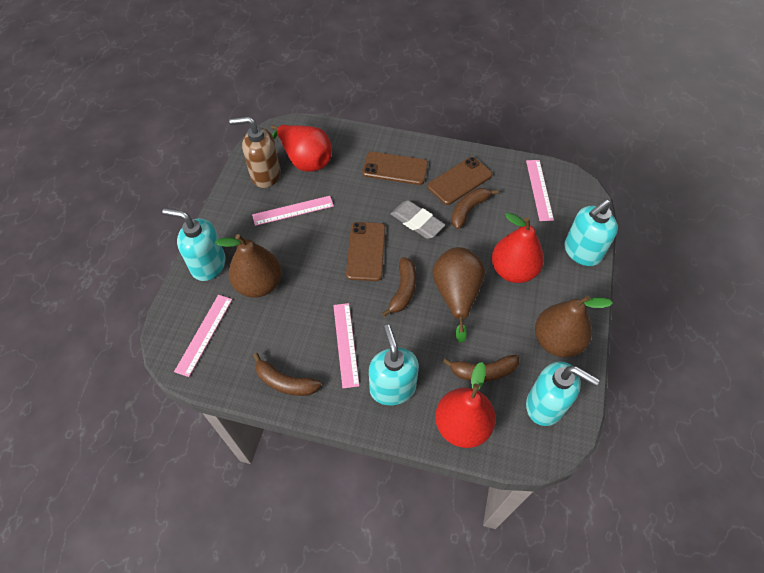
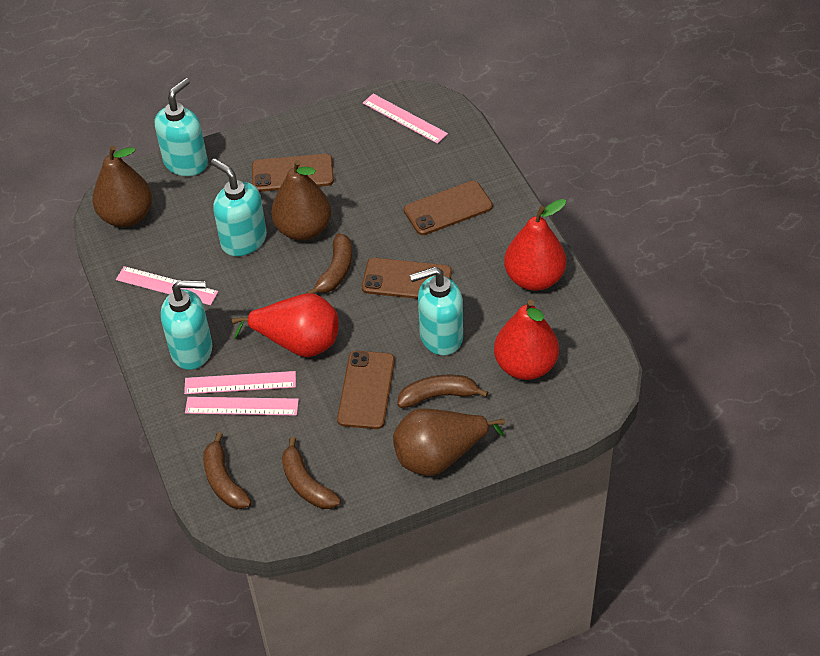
brown phone: [346,222,385,281] [362,152,428,185] [427,157,492,205] = 3 -> [252,154,334,192] [337,351,395,429] [362,258,452,299] [404,181,493,235] = 4
brown soap dispenser: [229,116,281,188] = 1 -> none = 0
grey eraser: [391,200,445,239] = 1 -> none = 0

